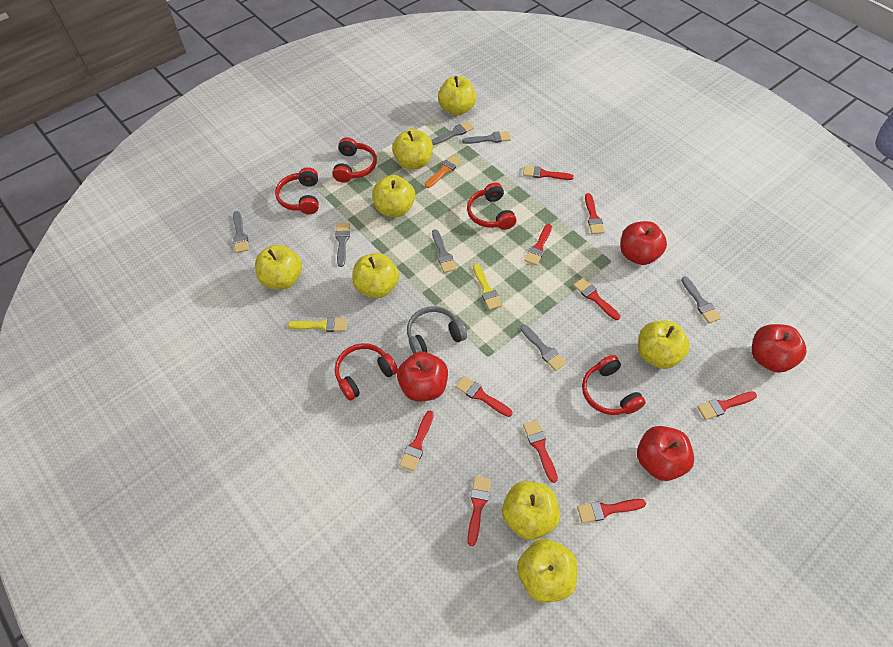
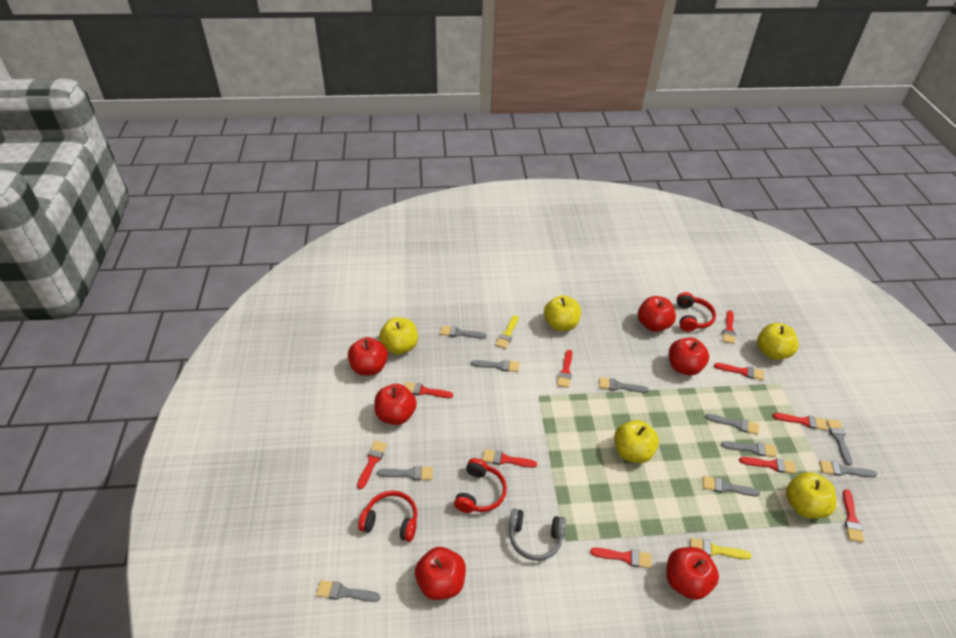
grey brush: [233,211,249,253] [335,223,350,267] [431,121,474,145] [432,229,457,273] [462,131,511,144] [520,324,567,371] [681,276,721,323] = 7 -> [316,580,380,602] [377,466,433,480] [440,325,487,339] [471,360,519,372] [599,377,649,393] [703,476,760,497] [705,414,759,435] [721,441,777,457] [820,461,877,478] [827,420,853,466] = 10
orange brush: [425,155,462,188] = 1 -> none = 0
red apple: [397,352,448,401] [620,221,667,265] [637,426,694,481] [752,324,806,373] = 4 -> [348,337,388,375] [374,384,417,425] [415,547,466,600] [638,296,676,332] [666,547,719,600] [669,337,709,375] = 6
red headphones: [275,167,319,214] [333,137,377,183] [335,343,398,401] [467,182,516,230] [582,355,646,415] = 5 -> [358,491,417,542] [454,458,507,513] [677,292,716,332] = 3
yellow apple: [255,245,302,289] [353,253,399,298] [373,175,415,217] [392,129,433,169] [438,76,476,116] [502,481,560,540] [517,539,578,603] [638,321,690,369] = 8 -> [379,317,418,355] [544,295,581,331] [614,420,659,463] [757,323,799,360] [786,472,837,519] = 5

